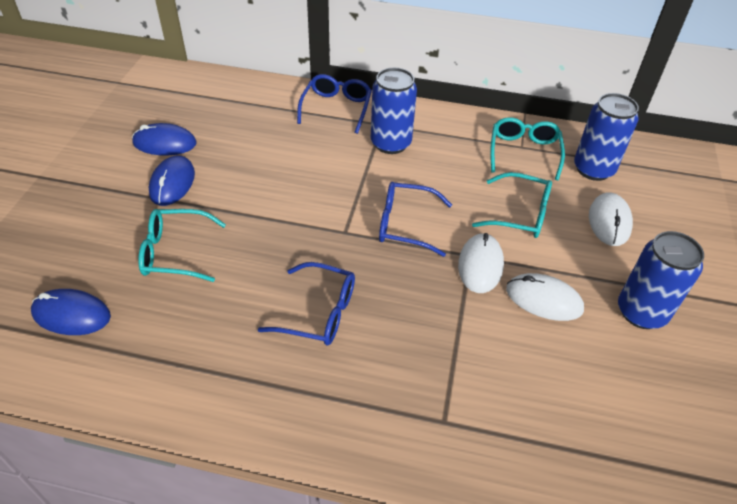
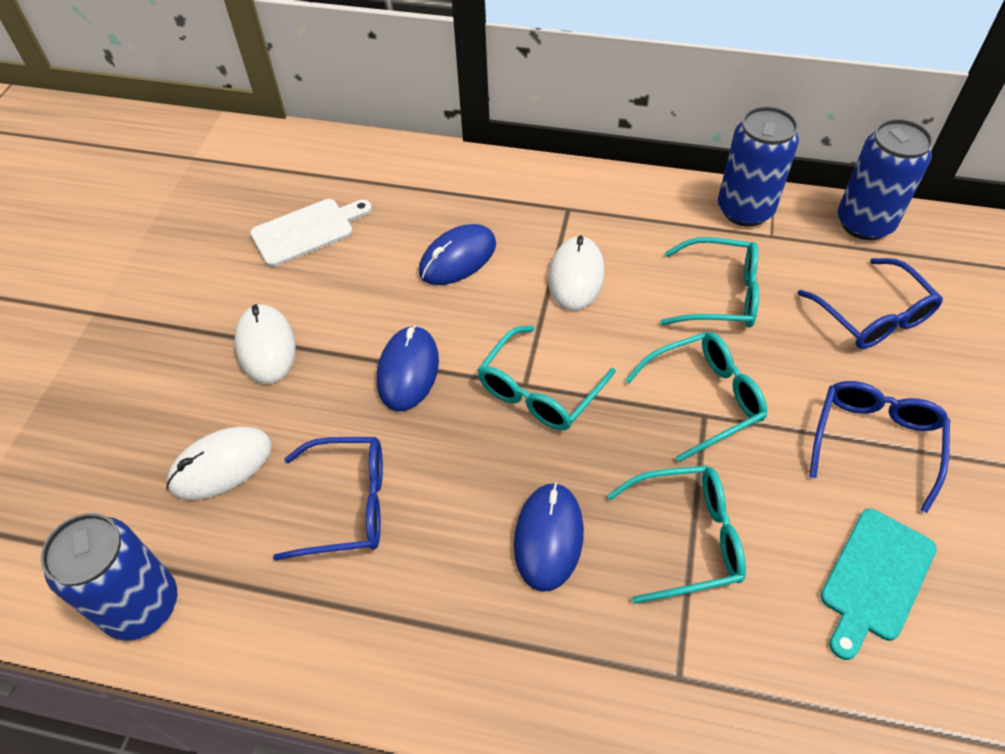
turquoise cutting board: none = 0 -> [820,509,937,660] = 1
turquoise glasses: [138,209,226,282] [472,172,552,238] [490,117,565,180] = 3 -> [478,326,616,430] [607,466,746,604] [625,332,767,462] [660,237,759,328] = 4
white cutting board: none = 0 -> [250,199,372,267] = 1

